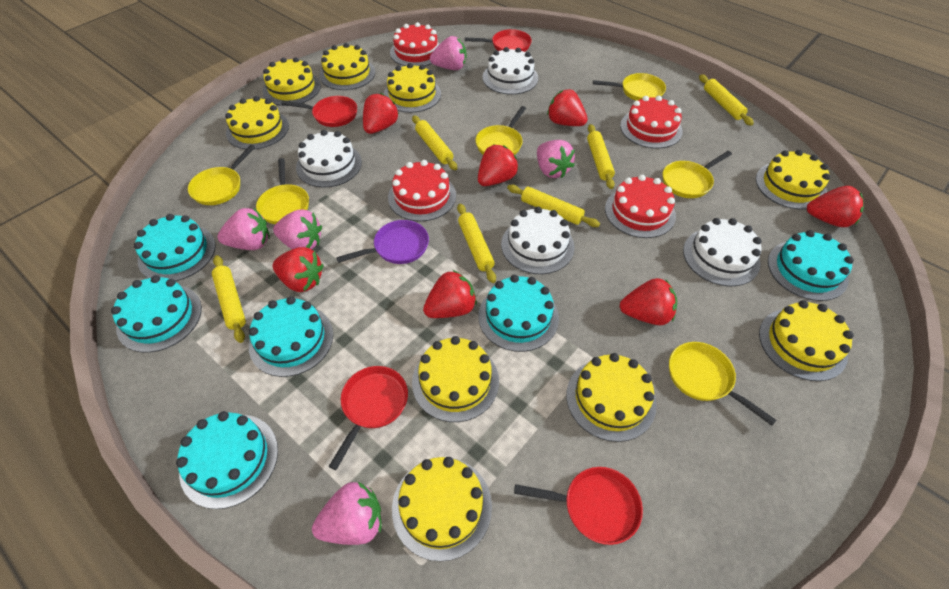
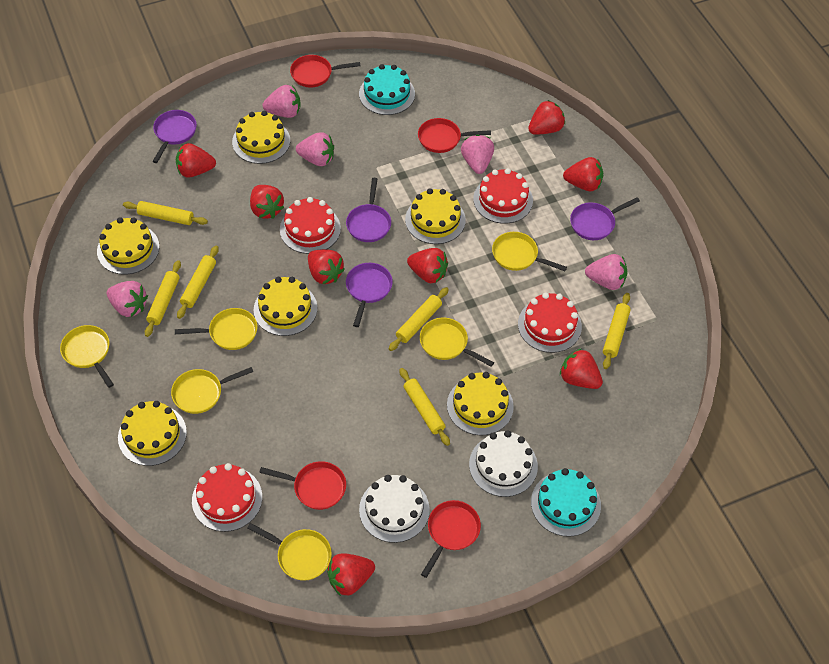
purple pan: [336,220,429,264] = 1 -> [152,110,197,163] [346,178,391,242] [346,263,393,327] [570,197,640,240] = 4
red strawberry: [273,247,324,292] [363,93,399,134] [423,270,477,318] [478,145,519,186] [547,89,588,126] [620,278,677,325] [807,186,864,227] = 7 -> [176,143,216,178] [250,185,284,219] [308,249,345,284] [327,553,375,596] [407,248,448,283] [528,100,565,135] [560,348,603,389] [563,157,603,191] = 8
turquoise cake: [111,275,202,353] [134,214,216,281] [176,411,278,509] [249,296,333,377] [478,275,559,352] [768,230,854,301] = 6 -> [359,64,415,115] [531,468,601,537] = 2
white cake: [296,130,362,188] [482,47,538,95] [501,207,575,274] [683,218,762,286] = 4 -> [359,475,430,543] [469,430,538,497] = 2
yellow cake: [225,96,289,150] [263,57,321,106] [319,43,375,90] [384,63,441,113] [392,457,492,561] [412,336,499,422] [566,353,657,442] [756,150,830,210] [759,300,854,381] = 9 -> [97,217,159,275] [118,401,187,466] [232,111,290,164] [254,277,317,336] [405,188,466,244] [447,372,514,436] = 6

